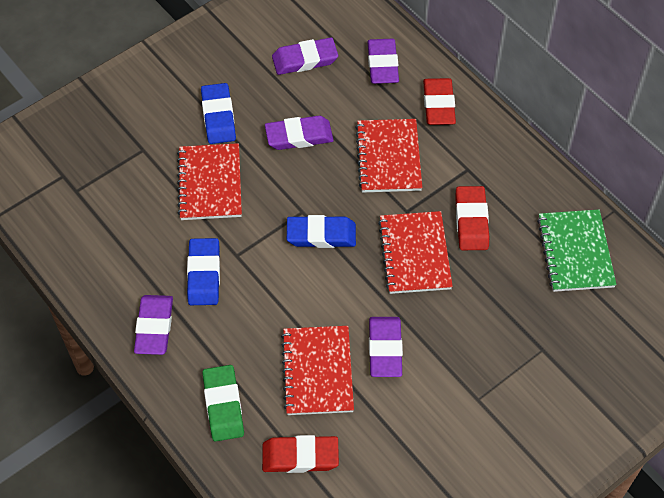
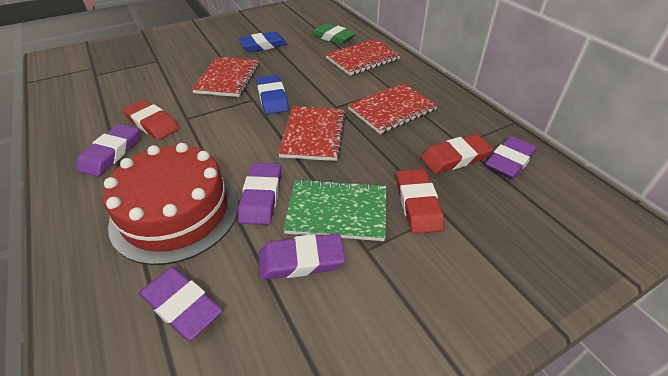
blue eraser: [187,238,220,305] [201,83,236,144] [287,215,356,248] = 3 -> [238,31,288,52] [256,75,289,114] = 2
red cake: none = 0 -> [103,143,239,265] = 1

